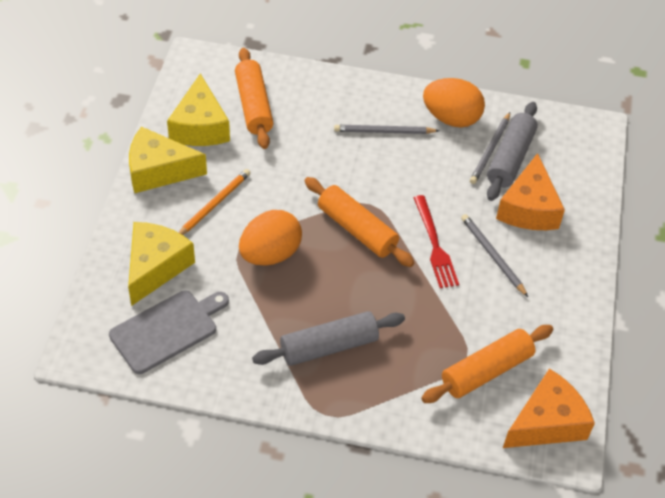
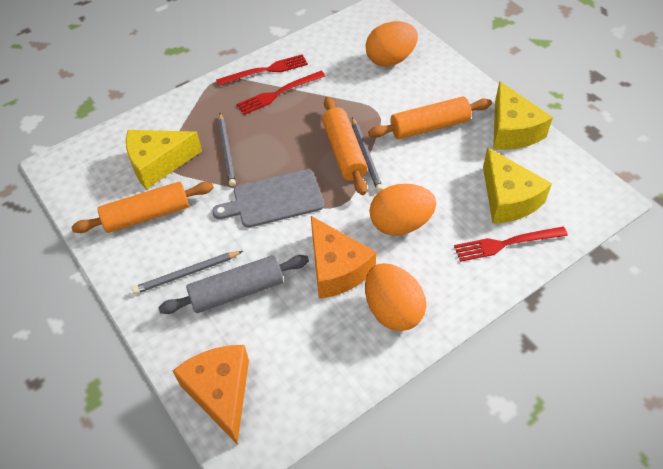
grey rolling pin: [252,311,405,366] [487,102,538,201] = 2 -> [158,255,309,314] = 1
orange egg: [239,210,302,266] [423,78,485,128] = 2 -> [365,263,426,331] [366,21,418,67] [369,184,436,236] = 3
orange pencil: [178,169,250,235] = 1 -> none = 0
red fork: [414,195,459,288] = 1 -> [216,54,308,86] [237,71,325,115] [454,227,568,262] = 3

